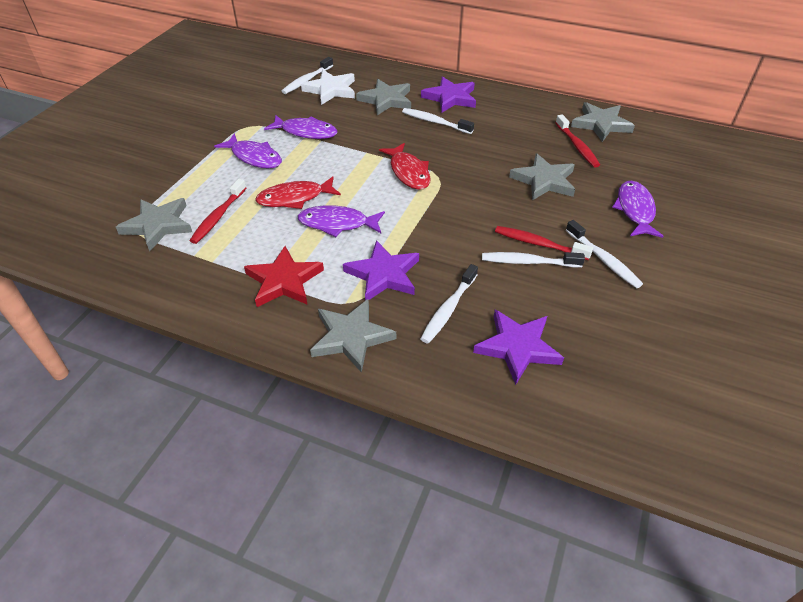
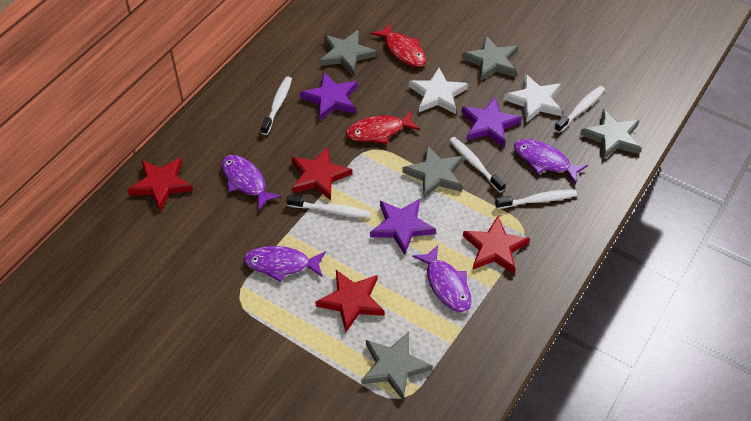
red star: [244,246,324,307] = 1 -> [127,157,193,211] [291,146,352,200] [315,270,384,332] [463,216,530,274] = 4
red toothbrush: [190,179,246,244] [495,226,593,260] [556,114,600,168] = 3 -> none = 0
white star: [301,70,355,105] = 1 -> [409,68,468,114] [504,74,562,123] = 2

